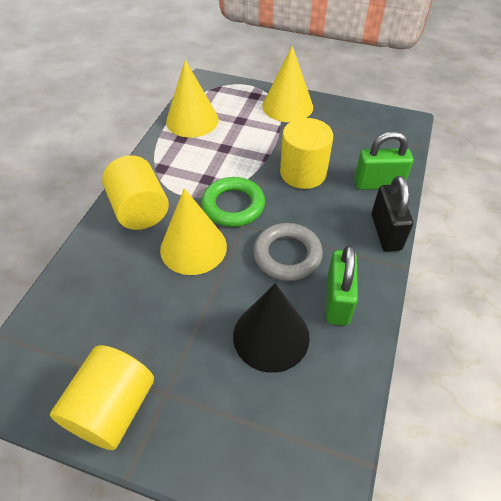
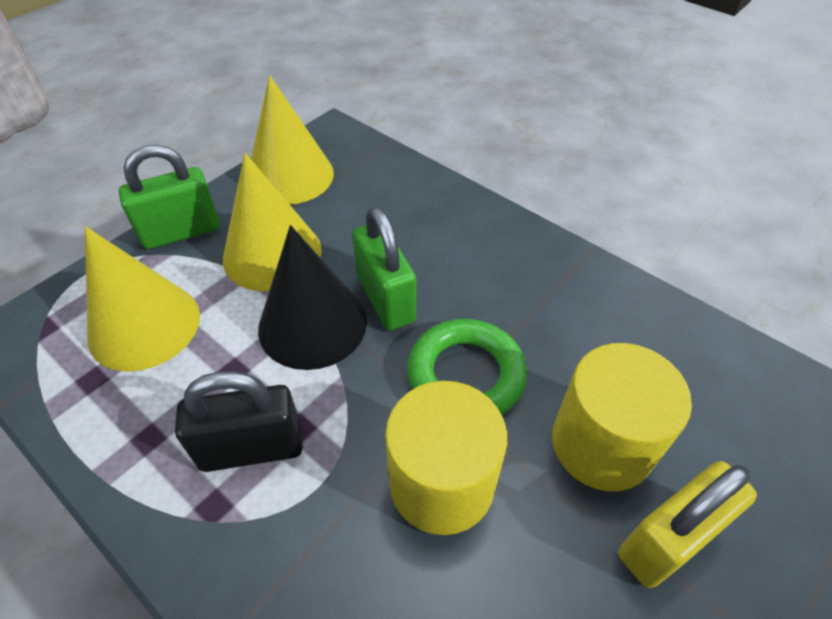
grey ring: [253,223,323,281] = 1 -> none = 0
yellow cylinder: [50,345,154,450] [102,155,169,230] [280,118,333,189] = 3 -> [385,381,507,535] [552,343,692,491] = 2
yellow padlock: none = 0 -> [618,461,757,588] = 1

